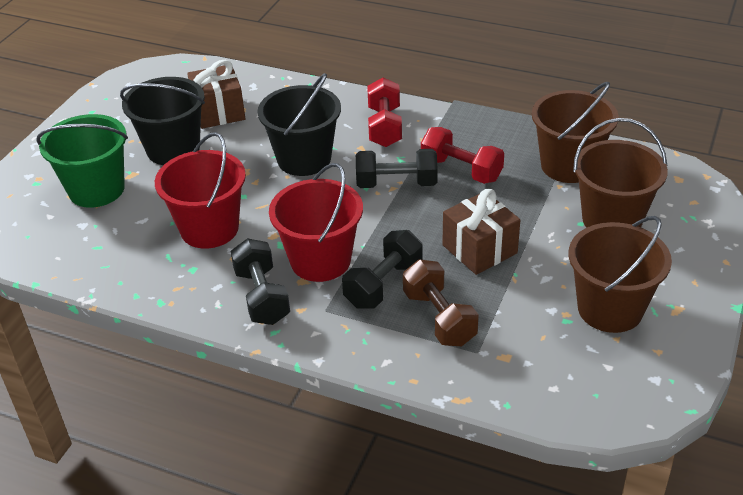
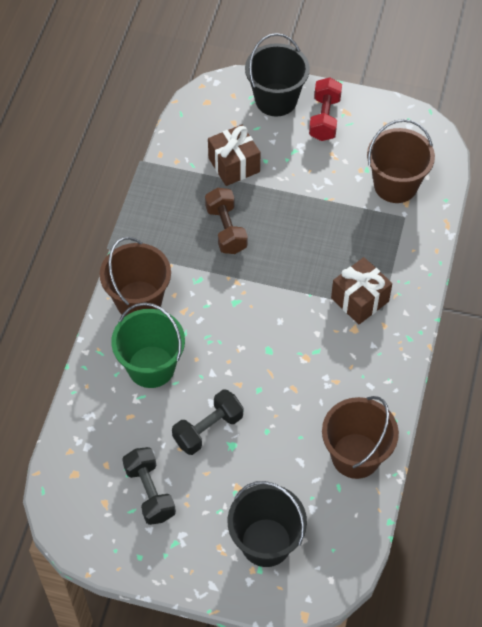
black dumbbell: [231,238,290,325] [342,230,422,309] [356,149,438,188] = 3 -> [122,447,176,525] [172,389,243,455] = 2
red bucket: [155,132,246,249] [269,163,363,282] = 2 -> none = 0
red dumbbell: [367,78,402,147] [421,127,504,184] = 2 -> [309,77,342,141] = 1

